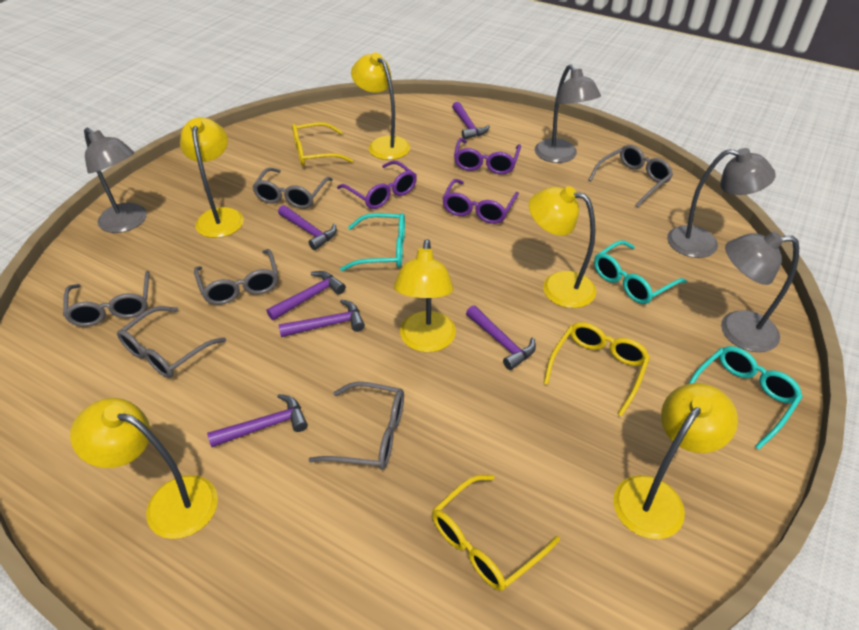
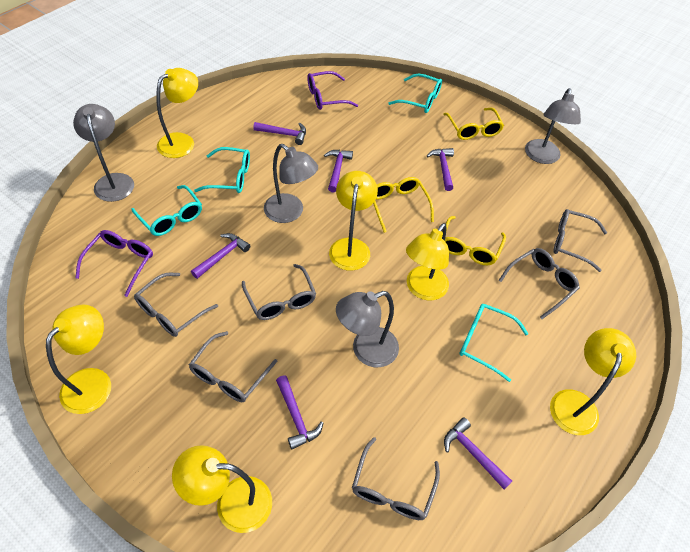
purple glasses: [337,161,417,209] [442,179,519,224] [454,138,521,174] = 3 -> [76,230,153,297] [307,71,358,110] = 2
turquoise glasses: [340,213,405,271] [594,240,687,304] [688,346,803,450] = 3 -> [131,185,202,236] [194,147,250,193] [388,74,442,113] [460,304,528,382] = 4

